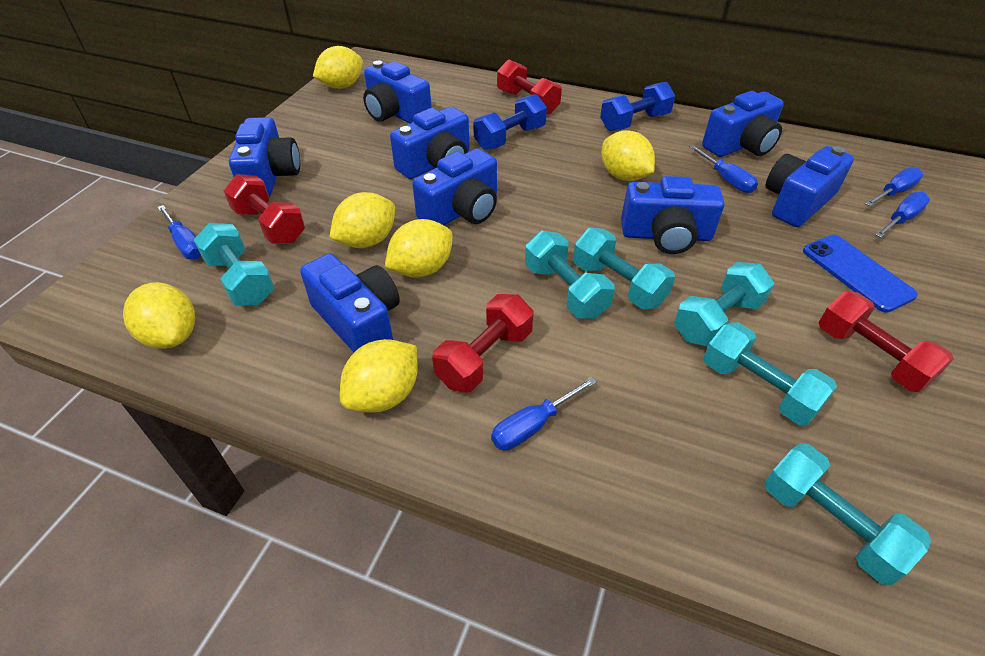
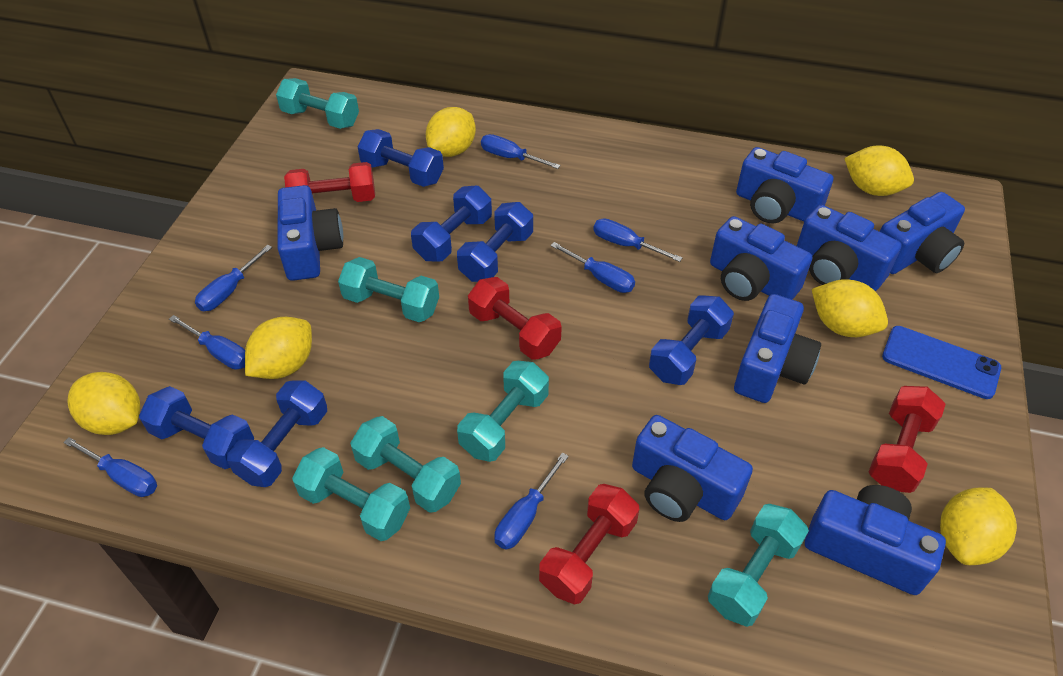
blue dumbbell: [473,94,547,150] [600,82,675,131] = 2 -> [139,386,254,469] [227,380,327,487] [357,129,444,187] [411,186,492,261] [457,202,533,282] [649,295,734,385] = 6
blue screwdriver: [157,205,201,259] [491,377,597,450] [689,145,758,193] [865,167,923,206] [875,192,930,238] = 5 -> [63,437,157,497] [169,315,245,370] [195,245,272,311] [481,134,561,169] [495,453,569,550] [550,242,635,293] [593,218,682,262] = 7

